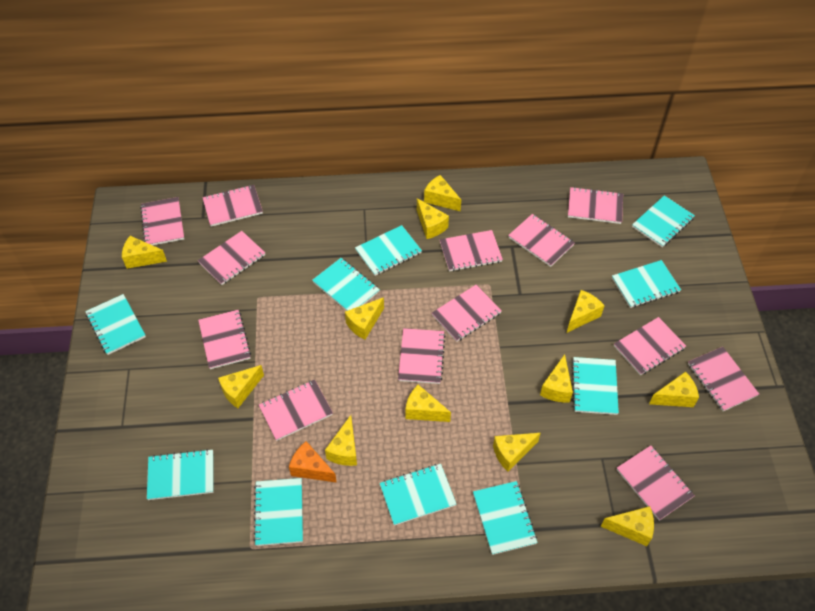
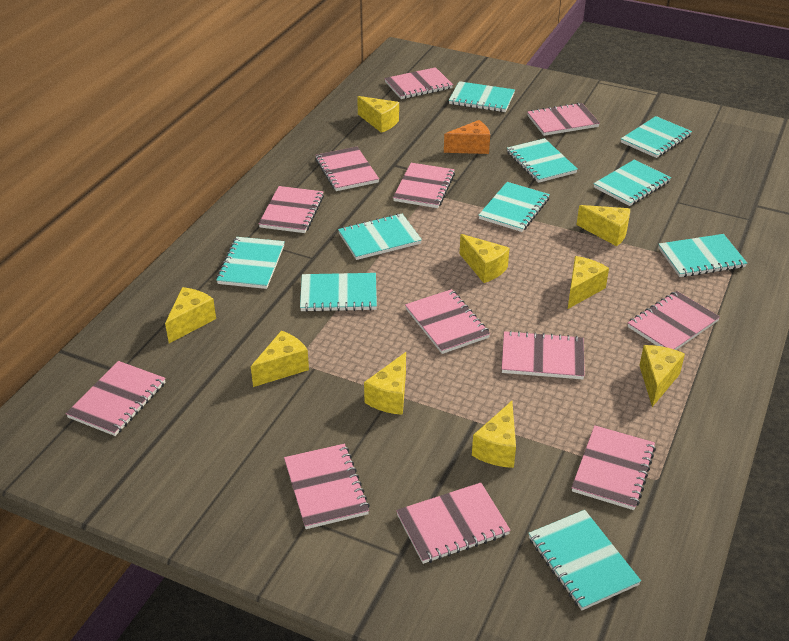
pink notebook: [140,197,184,245] [198,231,265,285] [198,310,251,369] [202,185,263,227] [259,380,333,441] [398,328,446,384] [432,285,502,342] [440,230,503,272] [508,214,575,267] [568,187,623,224] [614,317,686,375] [616,445,695,521] [688,347,759,411] = 13 -> [66,361,166,436] [259,186,324,233] [284,444,370,529] [315,147,379,191] [384,67,453,99] [393,163,455,208] [396,483,511,564] [405,289,490,354] [502,330,585,379] [527,103,600,136] [572,425,656,510] [628,291,720,350] = 12
yellow cheese: [122,236,167,269] [218,365,264,408] [325,415,357,466] [345,297,384,340] [405,385,451,422] [417,198,449,239] [424,175,461,211] [493,433,540,472] [540,354,573,402] [567,290,605,333] [600,506,654,546] [649,372,699,407] = 12 -> [165,287,216,343] [251,330,309,387] [357,96,399,133] [364,352,406,415] [460,234,509,283] [472,401,516,468] [568,256,609,309] [577,205,630,246] [639,345,685,407] = 9

